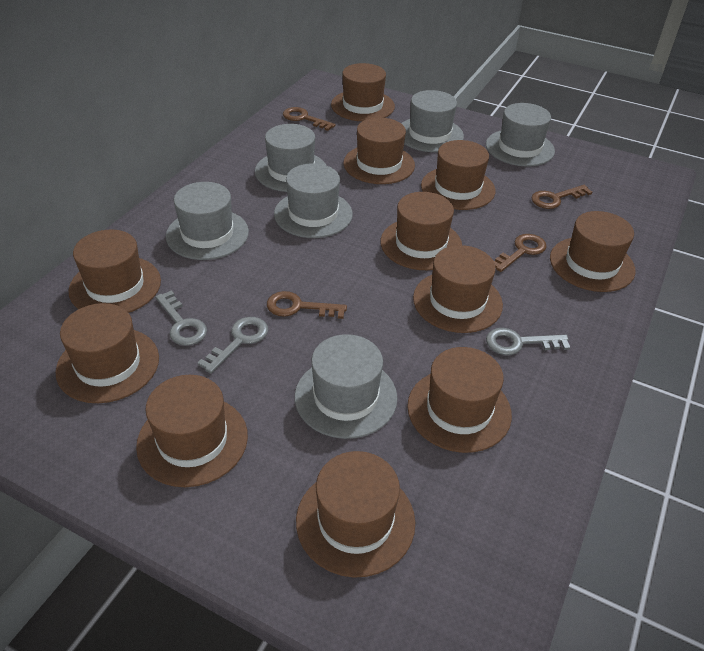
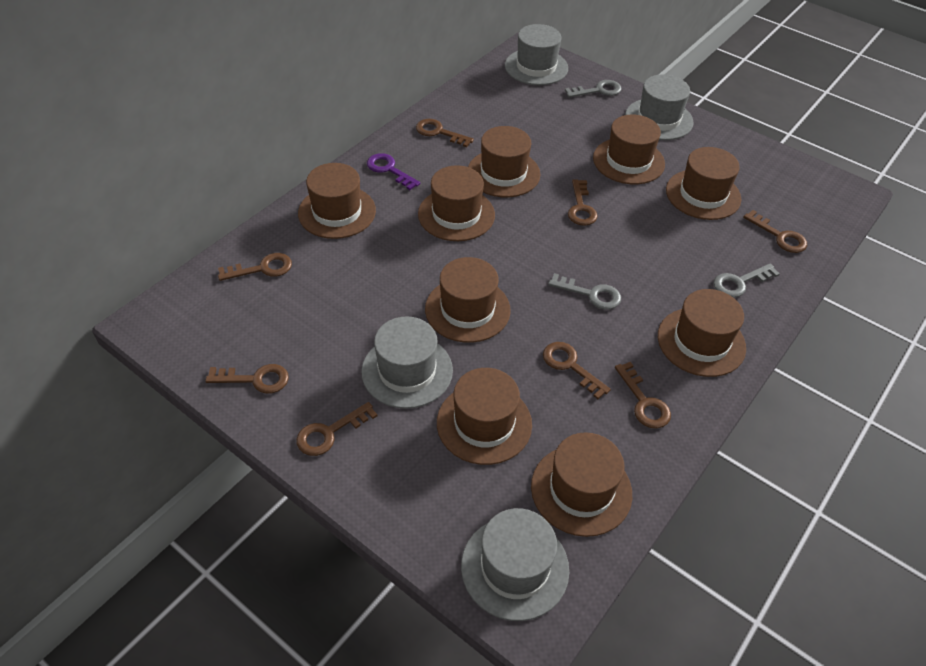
brown hat: [56,303,159,403] [69,229,161,313] [136,375,248,487] [296,451,415,578] [331,63,395,121] [344,117,415,184] [380,192,462,270] [407,347,512,453] [413,245,503,333] [421,140,495,210] [550,211,635,292] = 11 -> [298,163,376,239] [418,165,495,241] [425,257,511,343] [437,368,532,465] [468,126,540,197] [531,432,632,537] [593,114,665,184] [658,289,746,377] [666,147,742,220] = 9
brown key: [267,291,347,319] [283,107,336,131] [493,234,547,272] [531,185,592,209] = 4 -> [205,364,289,394] [218,253,292,281] [296,402,377,456] [416,119,474,147] [543,342,611,399] [568,179,598,226] [615,362,671,429] [743,210,807,253] = 8
grey hat: [166,182,249,260] [255,124,327,192] [274,163,353,238] [295,334,397,439] [401,90,464,152] [486,103,555,166] = 6 -> [361,316,453,409] [461,508,569,621] [505,24,568,85] [625,74,694,140] = 4
purple key: none = 0 -> [367,153,420,190] = 1

